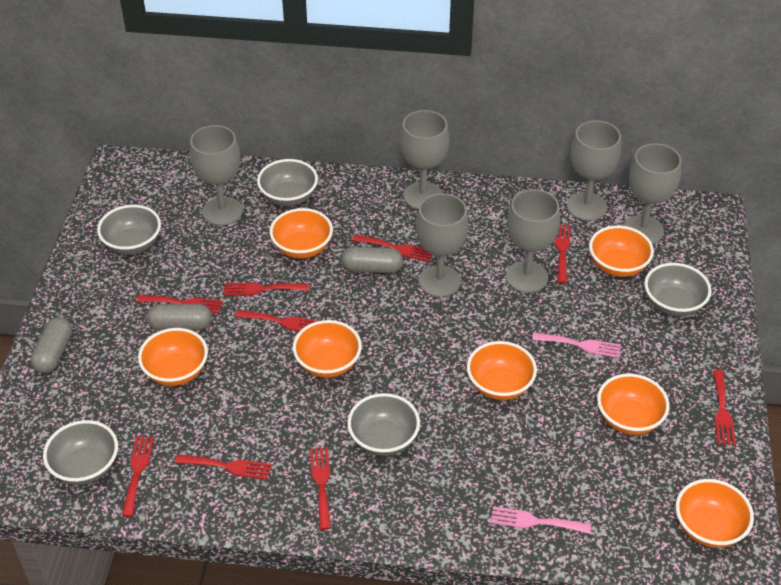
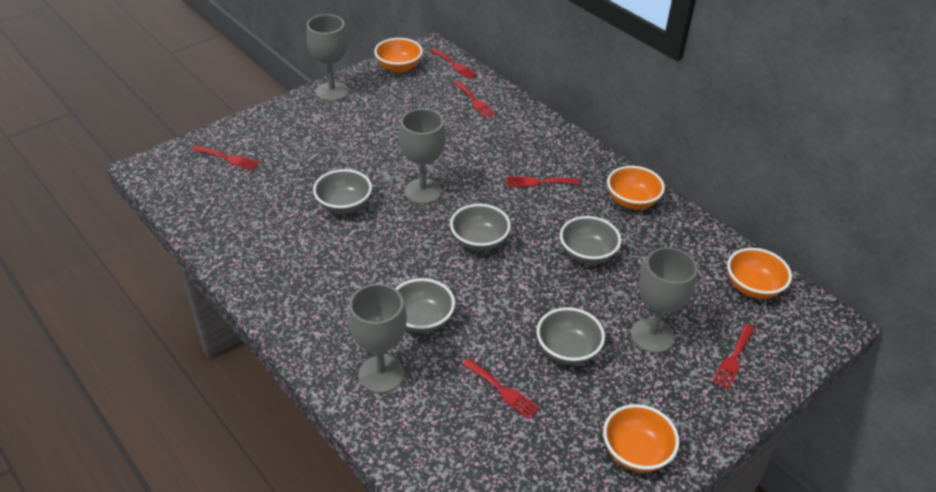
grey capsule: [30,317,72,374] [147,304,212,331] [341,247,403,273] = 3 -> none = 0
grey goblet: [190,125,243,226] [400,110,449,209] [416,193,469,297] [506,189,560,293] [567,120,621,221] [623,143,681,244] = 6 -> [306,14,349,102] [348,284,407,393] [399,109,446,204] [631,247,697,353] = 4
orange bowl: [138,328,208,386] [270,208,333,259] [293,320,362,378] [467,341,537,400] [589,225,654,277] [597,374,670,435] [676,479,754,548] = 7 -> [374,38,423,73] [603,404,679,472] [607,166,665,210] [727,248,792,299] = 4
pink fork: [491,507,591,534] [532,332,621,358] = 2 -> none = 0
red fork: [122,436,154,517] [136,295,223,313] [175,454,272,480] [224,283,309,296] [235,310,317,331] [310,447,331,530] [352,235,432,262] [554,224,570,284] [713,370,736,446] = 9 -> [192,146,260,170] [430,48,478,79] [454,81,496,118] [462,358,540,420] [506,177,579,187] [712,324,755,389] = 6

